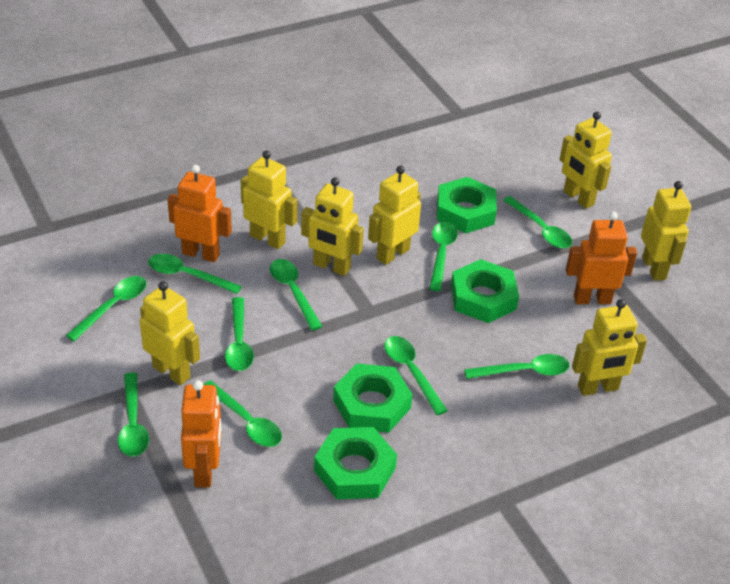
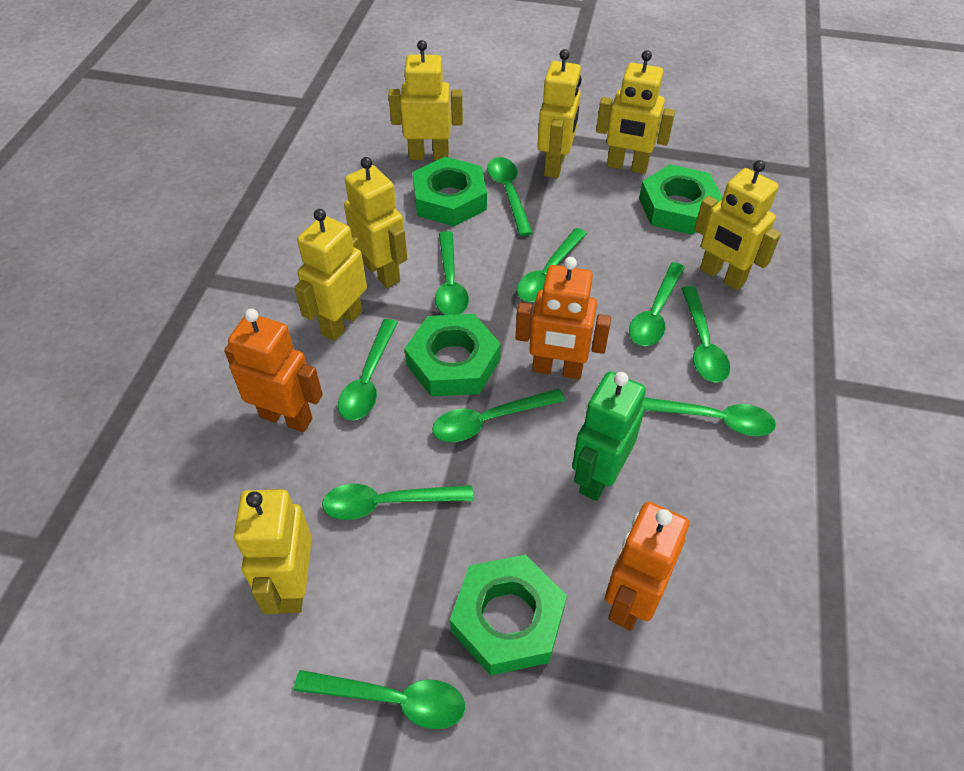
green robot: none = 0 -> [572,371,646,501] = 1

